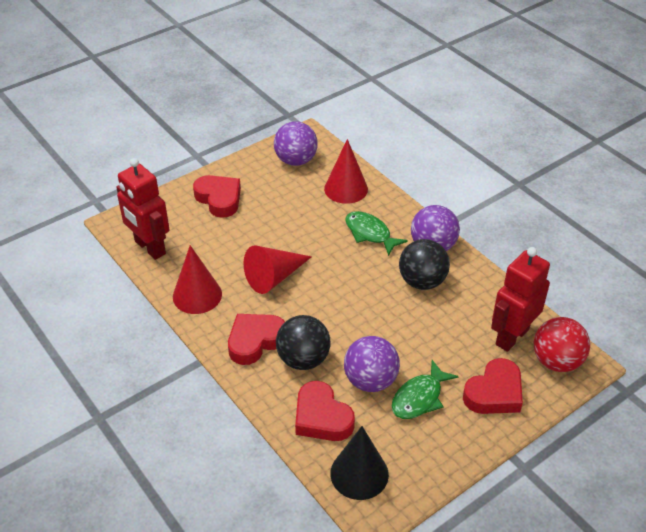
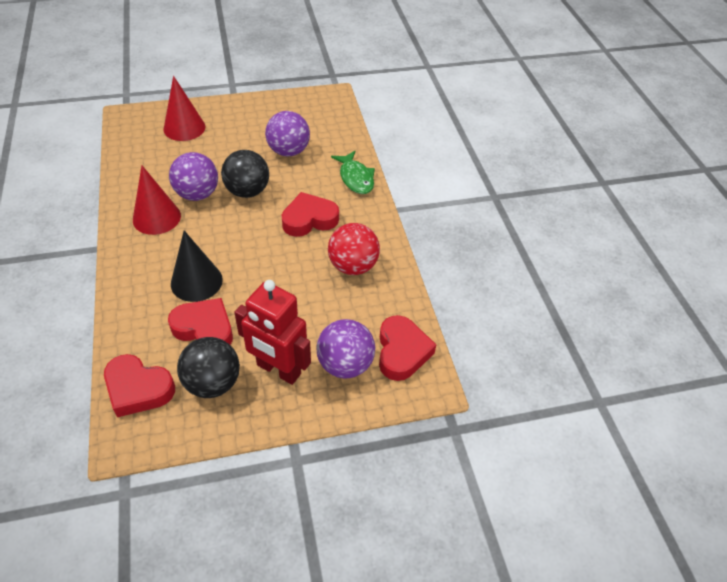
green fish: [345,211,408,256] [391,360,458,419] = 2 -> [331,151,375,194] = 1
red cone: [173,245,222,314] [243,245,312,294] [324,139,368,204] = 3 -> [133,166,181,235] [163,76,206,141] = 2
red robot: [116,158,169,260] [491,247,550,352] = 2 -> [234,280,311,385] = 1

